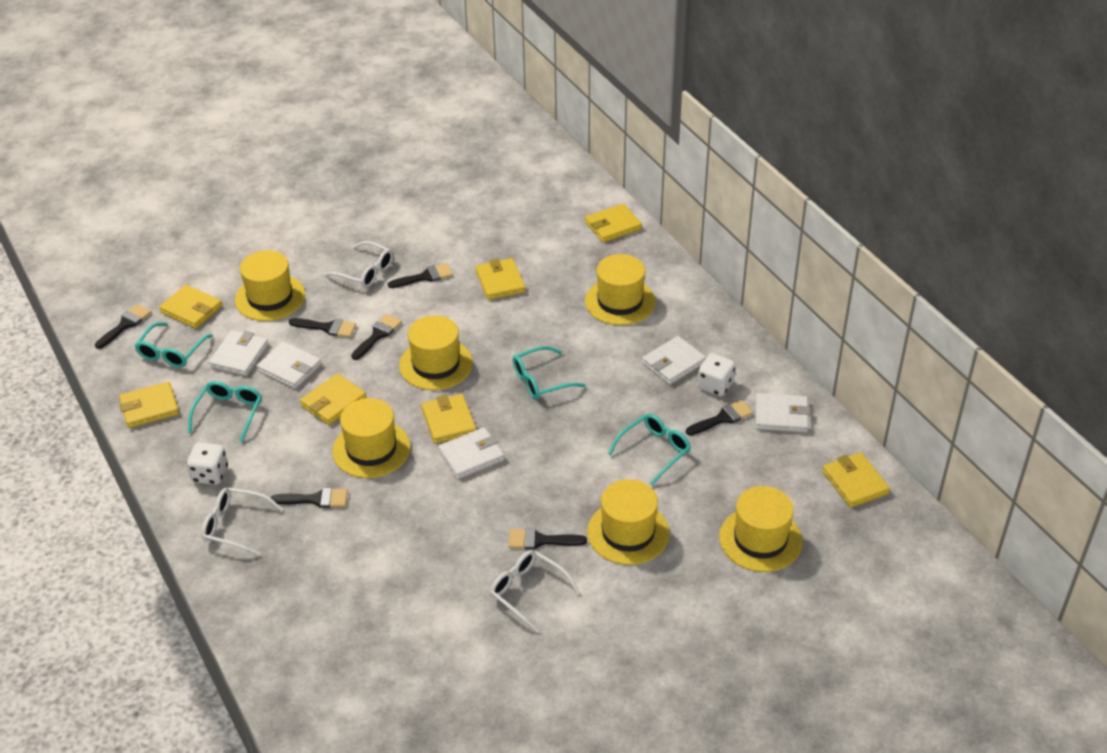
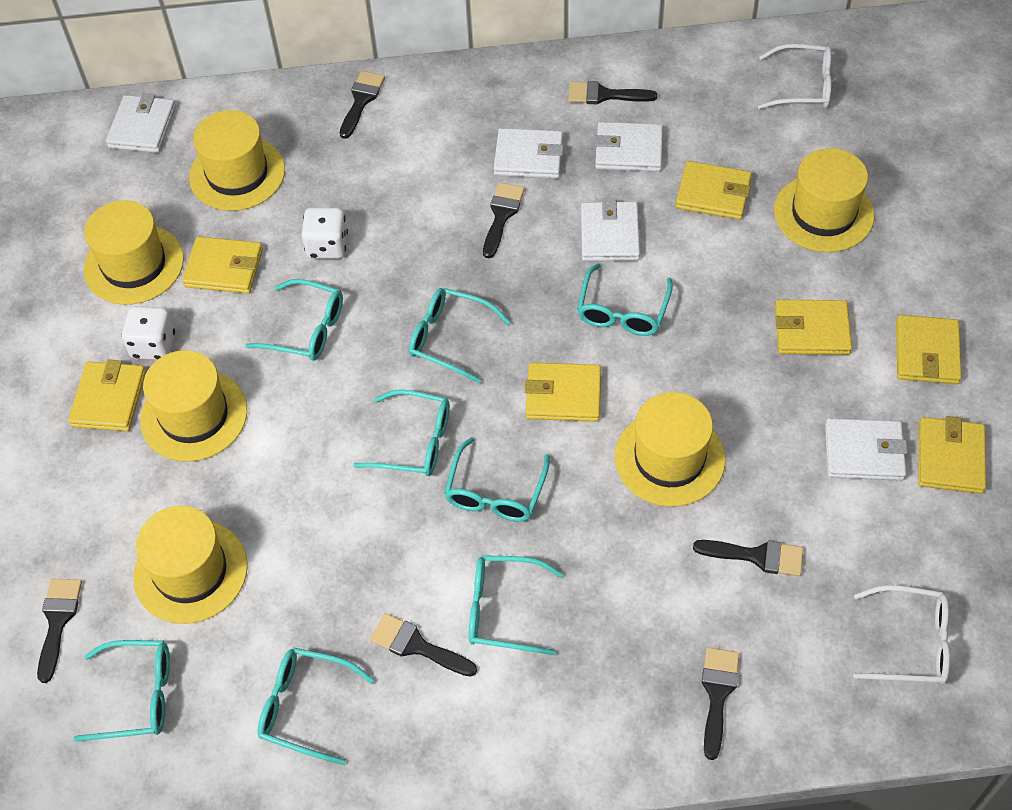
turquoise glasses: [135,322,213,368] [188,381,262,442] [513,346,586,399] [608,414,691,485] = 4 -> [74,640,170,742] [245,279,343,361] [257,648,374,765] [353,389,450,476] [409,288,510,384] [444,437,550,522] [469,555,563,655] [577,263,673,336] = 8
white glasses: [201,488,283,556] [323,241,393,288] [490,550,579,633] = 3 -> [758,44,832,109] [853,585,950,684] = 2

